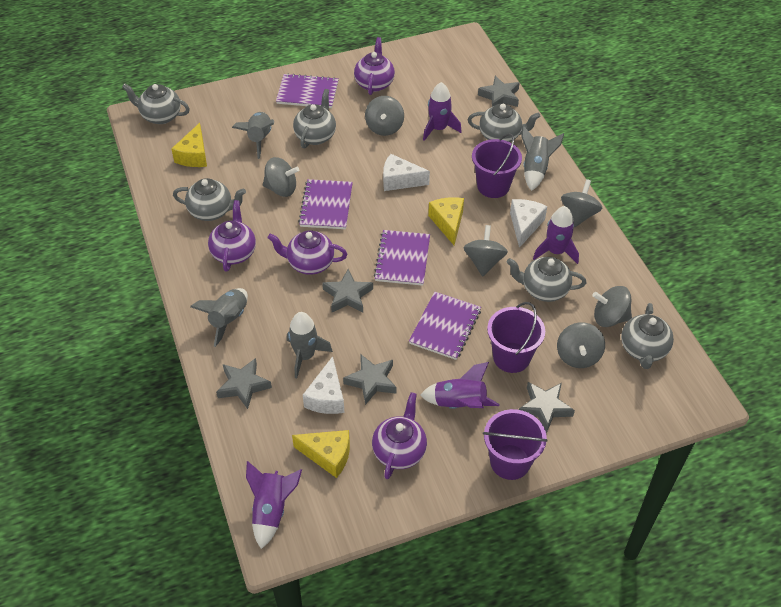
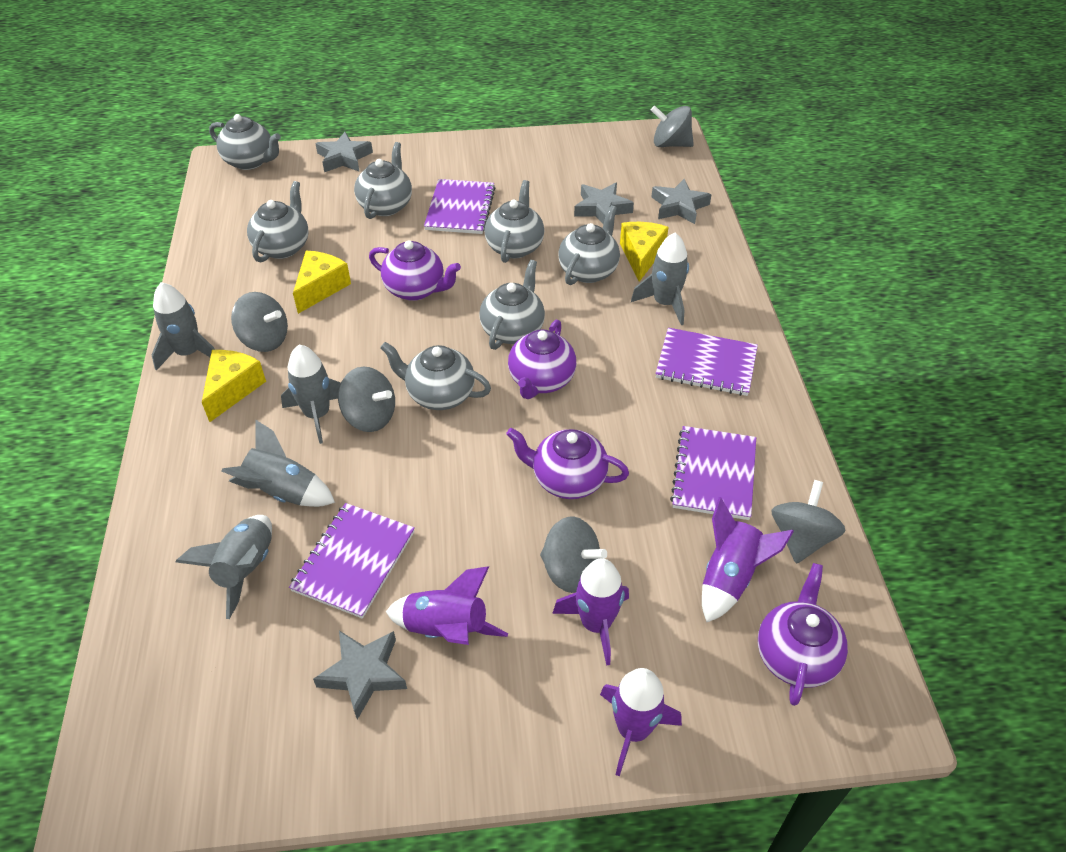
grey rocket: [190,288,248,347] [232,112,274,159] [287,312,333,378] [522,125,564,191] = 4 -> [152,282,215,370] [176,515,272,619] [221,419,335,507] [281,345,341,444] [631,233,689,325] = 5
grey spinning top: [263,157,299,197] [365,96,404,136] [464,225,508,276] [557,322,605,368] [561,179,603,227] [592,286,632,327] = 6 -> [231,292,288,352] [338,366,395,432] [540,517,607,593] [651,105,694,147] [771,480,845,564] = 5
grey star: [216,358,272,409] [322,269,373,312] [343,355,397,405] [478,76,520,107] [519,382,575,433] = 5 -> [313,631,407,720] [315,132,373,172] [574,182,634,224] [651,179,712,224] = 4
grey teapot: [122,83,190,124] [173,178,246,221] [293,89,336,149] [468,104,540,142] [507,257,587,302] [621,303,674,369] = 6 -> [209,114,281,170] [247,181,309,262] [354,142,412,219] [380,342,491,410] [479,260,545,350] [484,180,544,263] [558,205,620,285] = 7
purple bucket: [472,133,522,198] [483,409,548,480] [487,302,545,373] = 3 -> none = 0
white cheese: [303,356,345,414] [383,154,430,191] [510,199,547,248] = 3 -> none = 0

